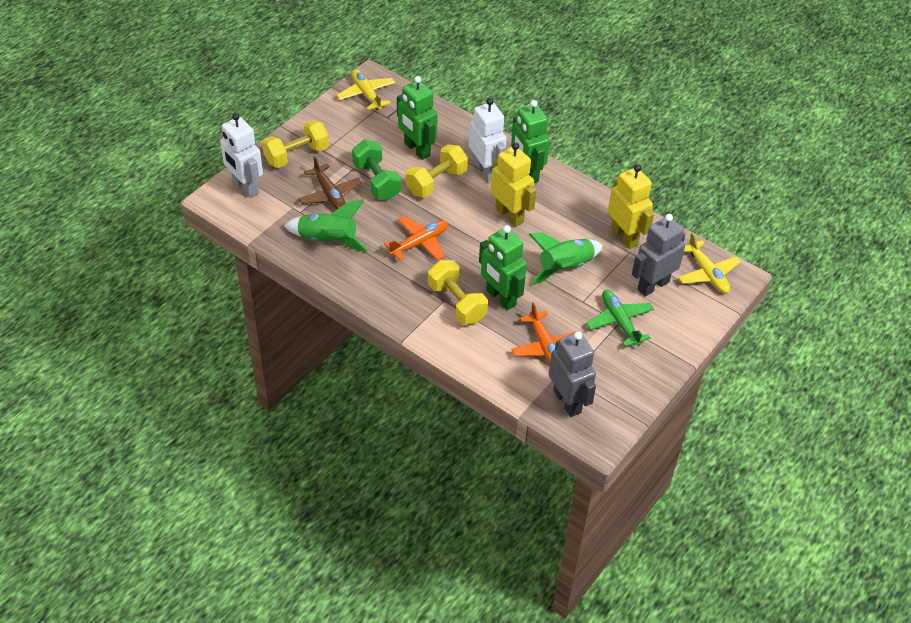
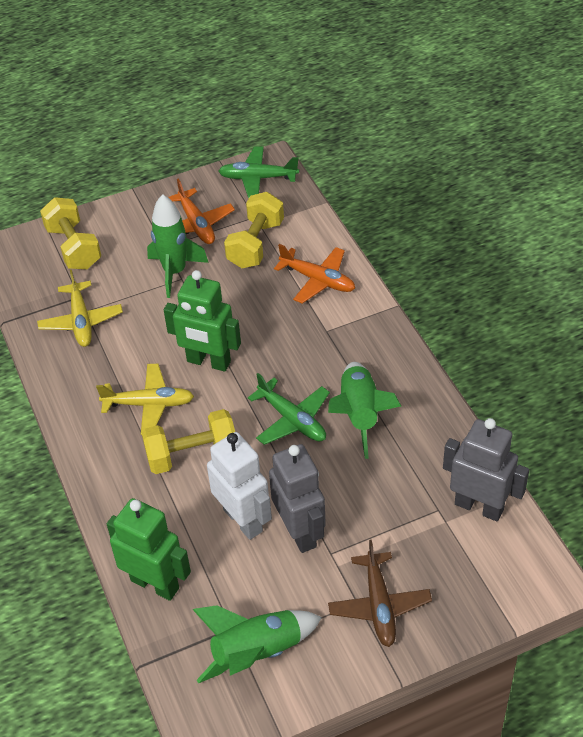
green dumbbell: [352,140,401,200] = 1 -> none = 0
green plane: [586,290,654,347] = 1 -> [219,147,299,198] [248,373,330,445] = 2
green robot: [397,76,438,160] [479,225,527,310] [511,100,550,183] = 3 -> [107,498,191,601] [164,270,241,372] = 2
green rocket: [284,200,368,251] [529,233,603,285] = 2 -> [147,194,209,298] [192,605,322,683] [328,362,401,459] = 3
white robot: [220,113,263,198] [469,98,507,182] = 2 -> [207,432,272,540] = 1
yellow robot: [491,142,536,227] [608,164,654,249] = 2 -> none = 0

